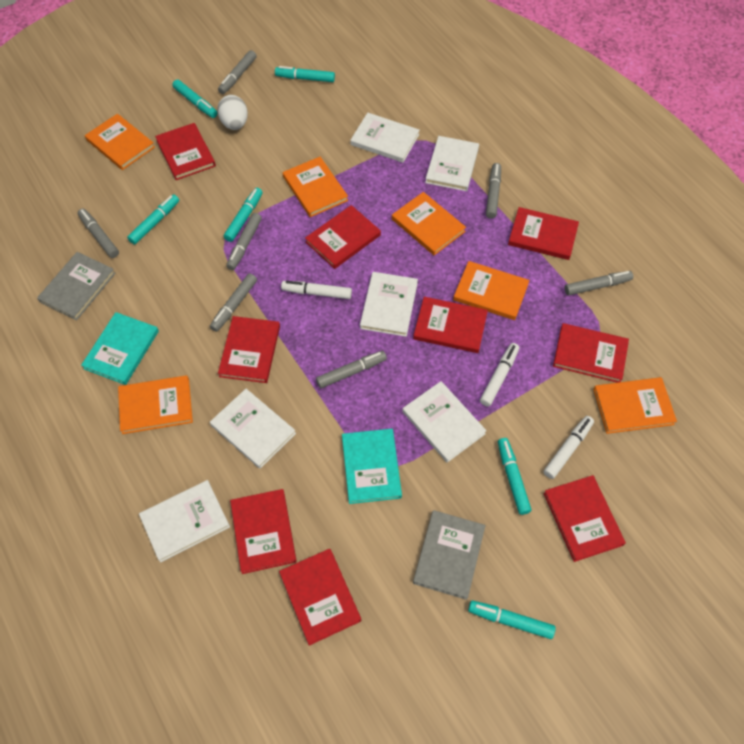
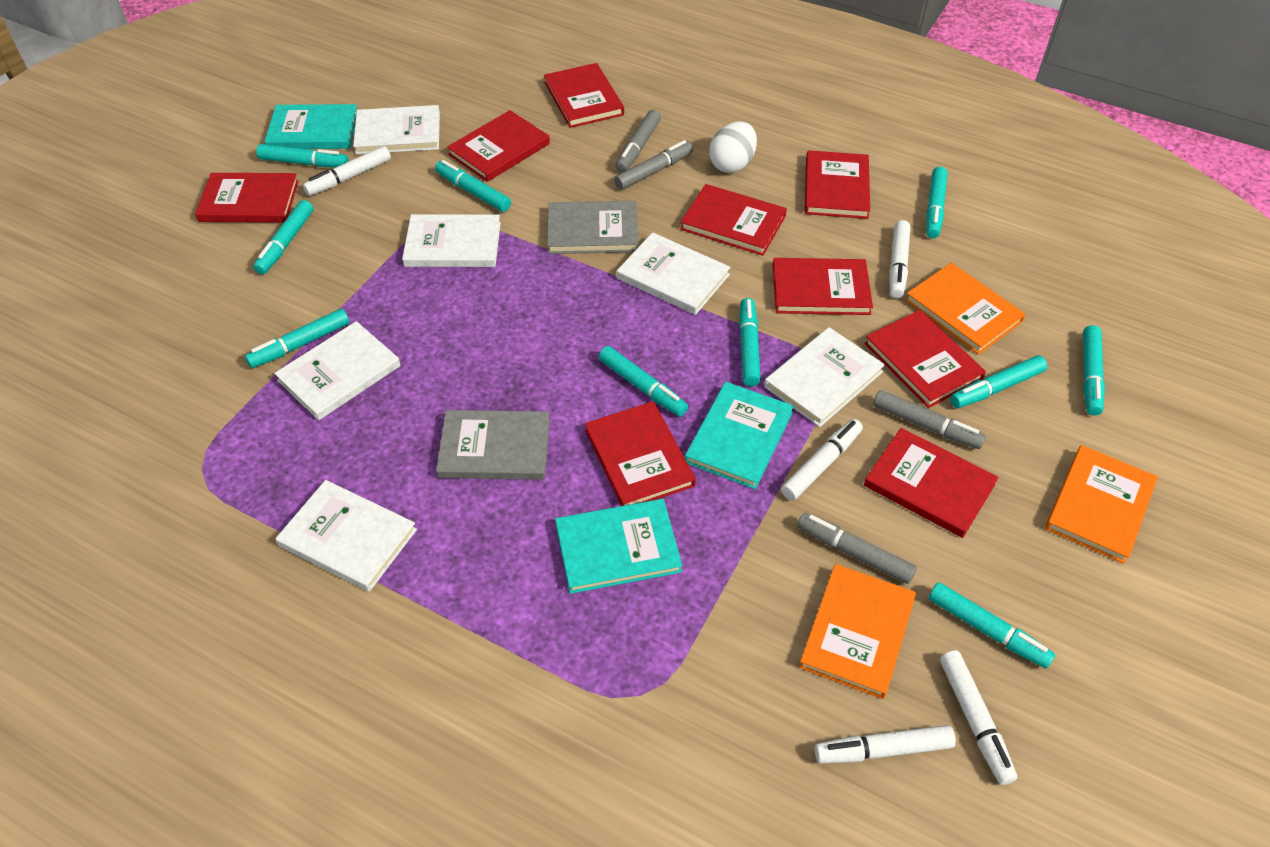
grey marker: [78,209,119,258] [210,274,257,332] [218,50,257,94] [226,213,262,270] [316,351,387,388] [486,163,501,219] [565,271,633,296] = 7 -> [614,140,694,190] [615,109,661,172] [797,513,917,584] [873,390,986,449] = 4
orange book: [85,114,155,170] [118,375,193,434] [283,157,348,217] [392,192,466,255] [453,261,529,320] [593,377,677,434] = 6 -> [799,564,916,699] [905,263,1026,355] [1045,445,1158,564] = 3
turquoise book: [81,312,159,385] [342,429,402,504] = 2 -> [265,104,357,149] [555,499,682,594] [685,382,794,489] = 3
turquoise marker: [127,194,179,245] [172,80,217,118] [224,188,263,242] [275,66,335,82] [468,600,556,639] [498,438,531,515] = 6 -> [245,309,350,368] [253,200,314,274] [256,144,349,167] [435,160,511,212] [599,346,688,417] [739,298,761,386] [926,167,948,238] [928,582,1055,669] [950,355,1047,408] [1083,325,1105,416] = 10
white marker: [281,281,352,299] [480,343,519,407] [543,416,594,479] = 3 -> [303,146,391,196] [781,419,863,501] [815,725,956,764] [889,220,910,298] [940,650,1017,785] = 5

